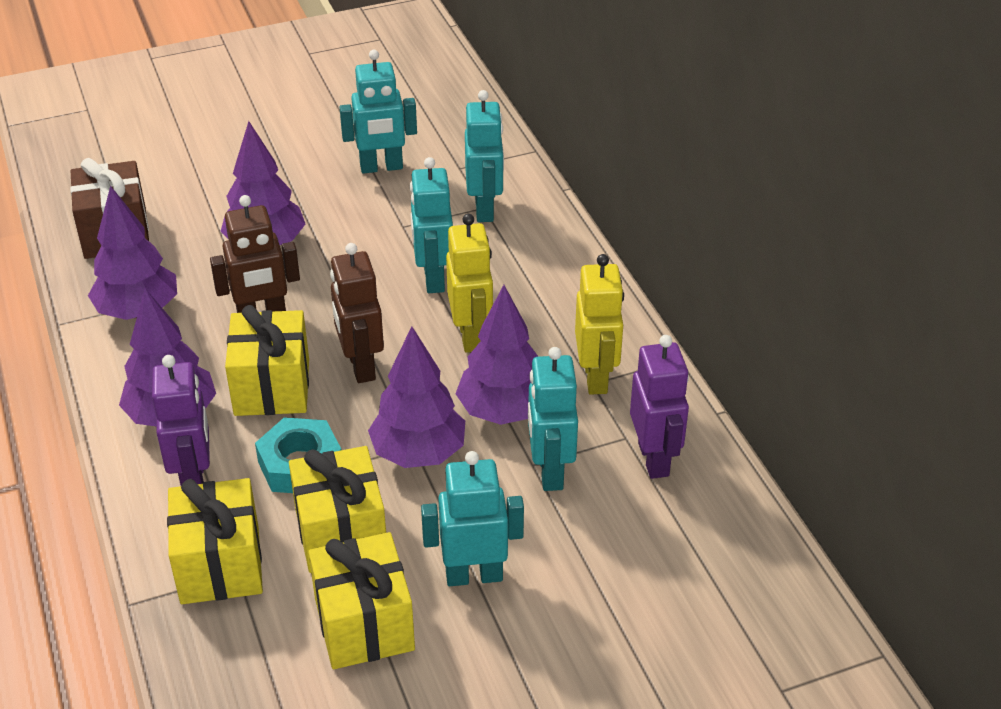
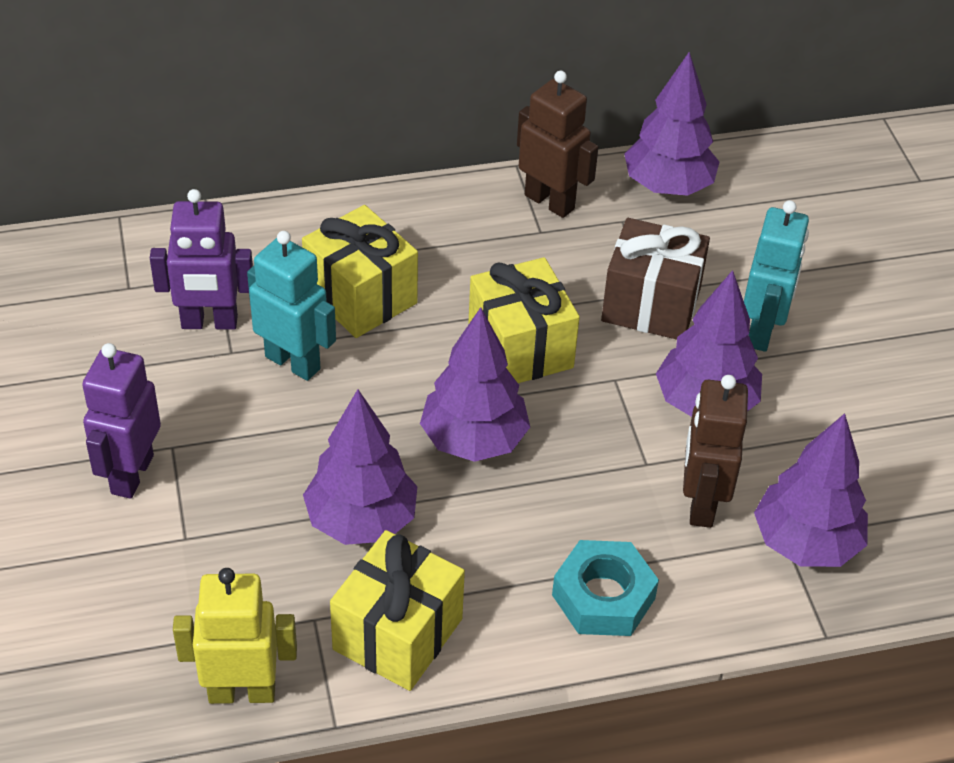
turquoise robot: [340,50,417,174] [410,157,453,293] [421,451,524,586] [465,90,504,222] [528,347,578,491] = 5 -> [247,231,336,381] [744,200,809,352] = 2
yellow gift: [167,478,263,604] [225,305,309,416] [289,446,386,573] [308,532,415,669] = 4 -> [302,205,418,338] [330,530,465,691] [468,257,580,383] = 3
yellow robot: [446,214,493,353] [575,254,624,395] = 2 -> [173,568,297,704] = 1

